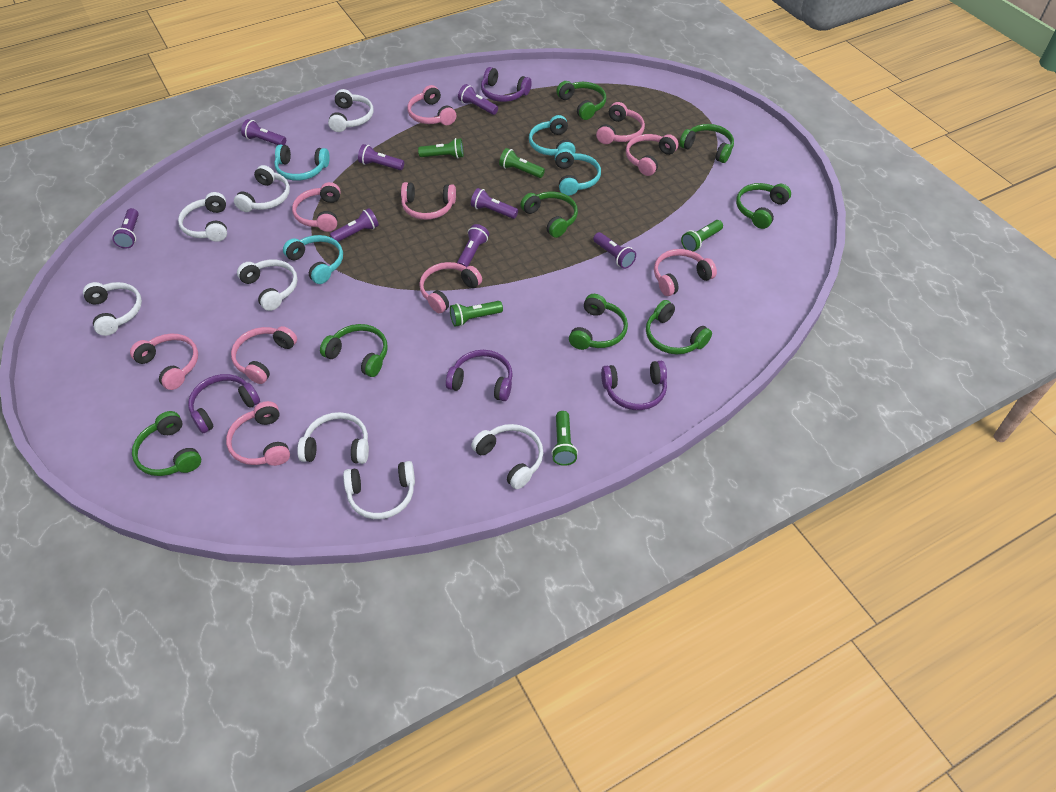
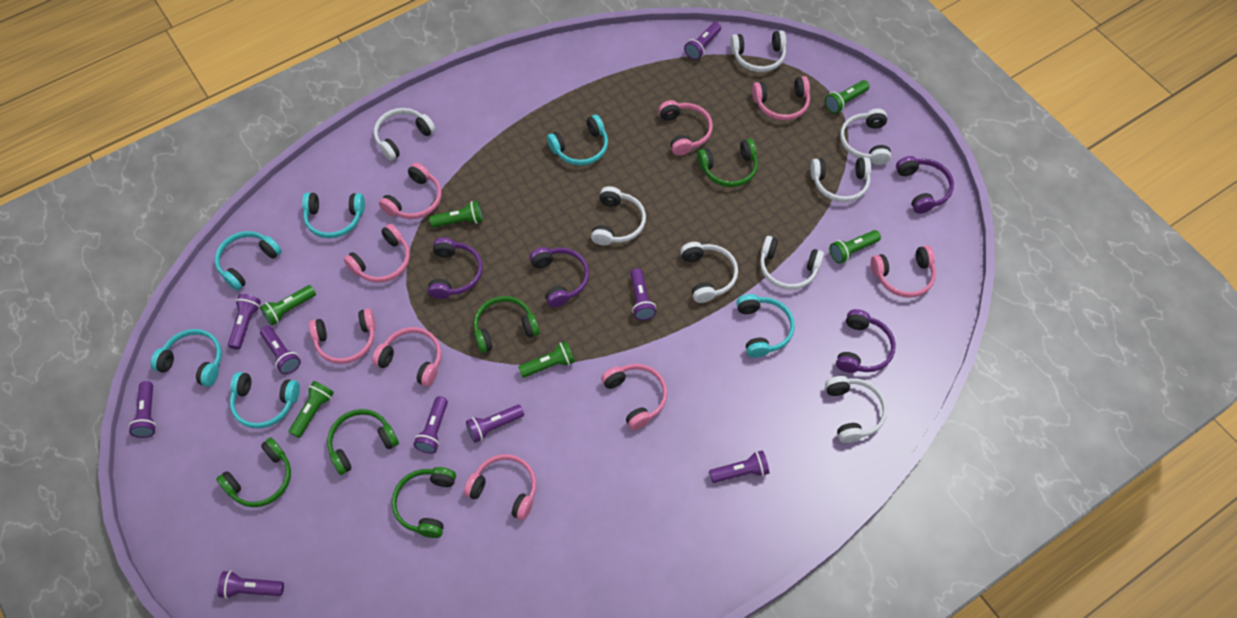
green flashlight: [418,138,463,159] [450,301,503,327] [499,148,545,178] [551,411,578,466] [681,220,723,252] = 5 -> [260,285,316,326] [289,381,334,438] [429,201,483,228] [518,341,575,378] [825,80,870,114] [830,230,881,264] = 6
green headphones: [132,411,201,476] [320,324,388,377] [520,192,578,238] [556,81,606,120] [569,294,628,350] [646,300,712,354] [679,124,734,163] [736,183,791,229] = 8 -> [216,438,291,507] [327,409,399,475] [392,467,456,538] [474,296,540,353] [697,139,758,187] = 5
pink headphones: [130,334,198,390] [226,401,290,466] [231,326,297,384] [292,182,340,232] [401,182,456,220] [407,85,456,125] [419,262,482,313] [596,102,645,144] [626,134,679,176] [654,249,717,296] = 10 -> [309,308,376,364] [344,224,410,283] [372,327,441,387] [379,163,442,219] [464,454,536,520] [601,364,667,430] [659,100,713,156] [752,76,810,121] [871,245,936,298] = 9
purple flashlight: [112,208,139,249] [241,119,286,145] [330,208,379,242] [358,144,404,170] [457,224,489,267] [458,84,498,115] [471,188,518,219] [593,232,636,269] = 8 -> [129,381,156,438] [217,571,284,599] [228,294,261,350] [260,326,301,374] [413,396,448,454] [466,405,524,443] [630,268,656,320] [684,22,721,60] [709,450,769,483] = 9
turquoise headphones: [274,145,330,181] [283,235,343,284] [529,115,576,156] [555,149,601,196] = 4 -> [150,329,222,387] [215,231,282,291] [230,372,300,428] [302,192,365,238] [547,114,608,166] [736,294,795,358] = 6

